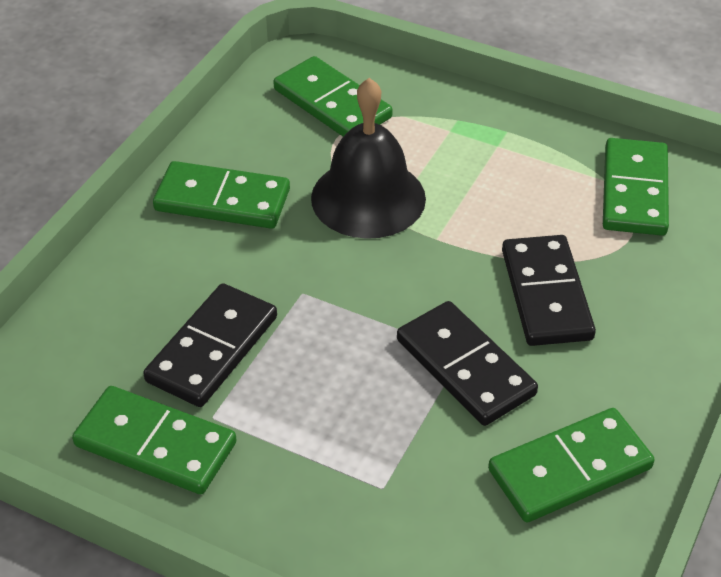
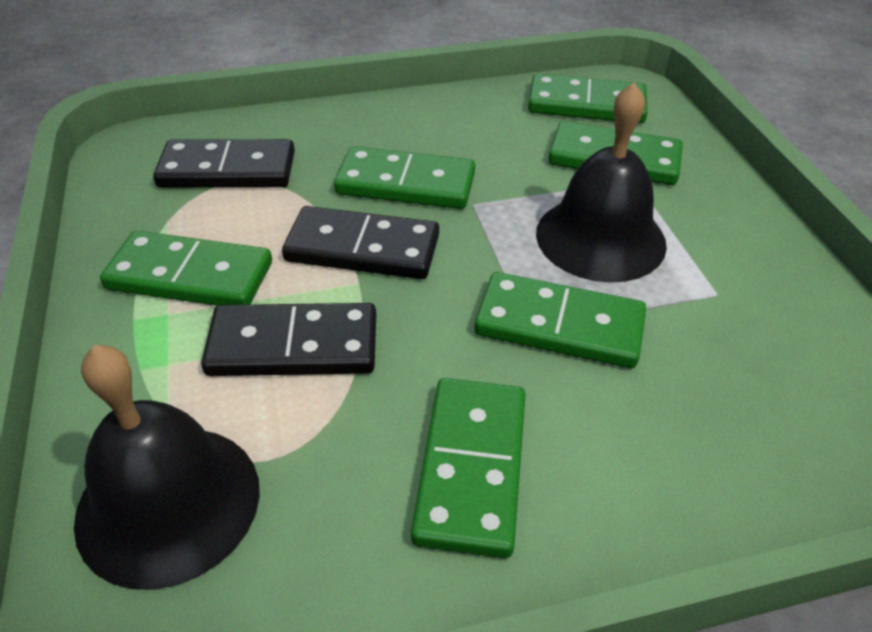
black bell: [311,78,426,239] = 1 -> [74,345,260,590] [536,82,667,283] = 2
green domino: [72,386,236,494] [153,161,290,229] [273,56,393,136] [488,408,655,522] [603,138,669,236] = 5 -> [100,230,272,306] [334,146,475,209] [411,378,526,558] [474,272,646,368] [528,73,648,123] [548,121,683,185] = 6

